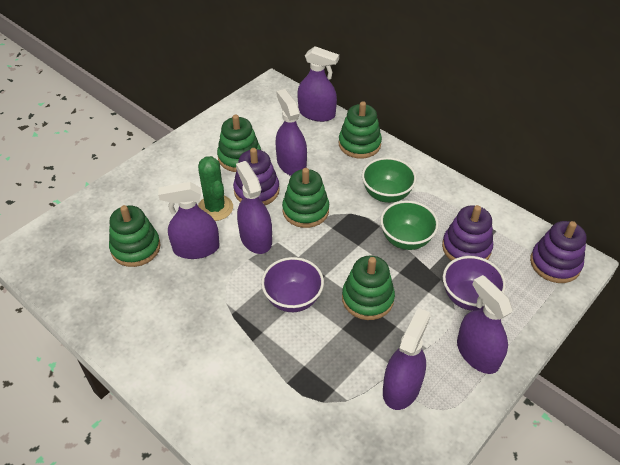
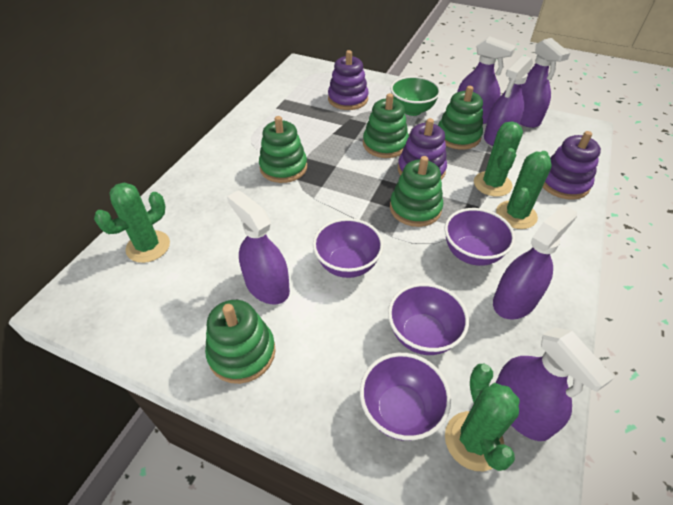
green bowl: [362,157,417,203] [380,201,439,250] = 2 -> [390,76,441,116] = 1
green cactus: [198,156,233,221] = 1 -> [94,182,170,263] [445,363,520,471] [474,121,523,197] [496,151,552,229] = 4
purple bowl: [261,257,324,312] [443,256,506,311] = 2 -> [313,218,384,278] [360,353,451,441] [388,283,469,355] [445,208,515,266] = 4

